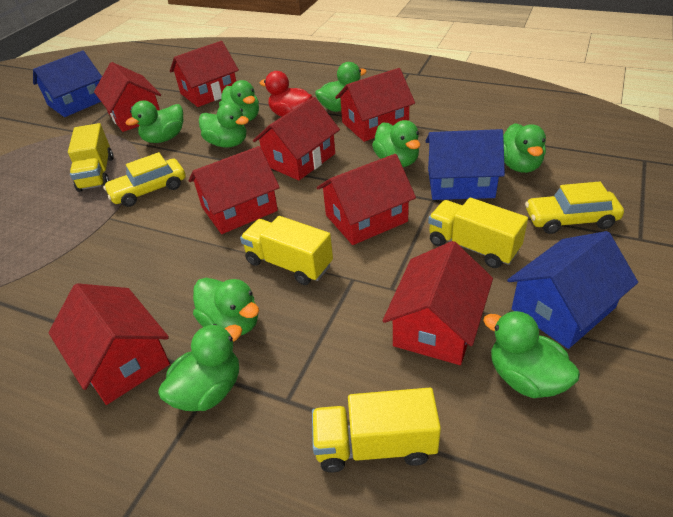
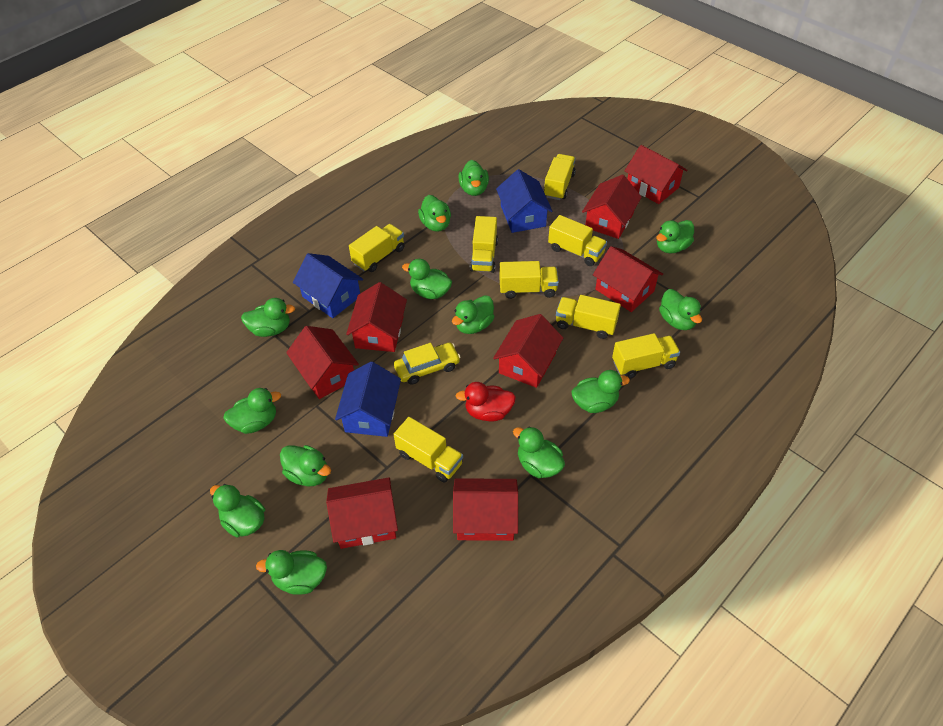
green duck: [126,100,183,143] [158,324,242,411] [193,278,259,336] [199,102,249,148] [219,80,259,122] [315,62,367,112] [372,120,420,167] [483,311,580,398] [503,123,546,173] = 9 -> [210,484,265,538] [223,388,281,434] [241,298,295,337] [256,550,327,595] [280,445,331,486] [402,259,452,299] [418,195,451,232] [452,295,494,334] [459,160,489,196] [513,427,565,478] [571,370,630,413] [656,220,694,253] [659,289,702,330] = 13
yellow car: [103,152,186,207] [525,182,624,234] = 2 -> [394,343,461,385] = 1
yellow truck: [68,123,113,192] [240,216,333,285] [312,388,441,472] [428,198,528,268] = 4 -> [349,224,404,272] [394,417,463,483] [470,216,498,273] [499,261,559,299] [544,154,576,200] [548,215,607,266] [556,295,621,339] [612,333,680,379] = 8

